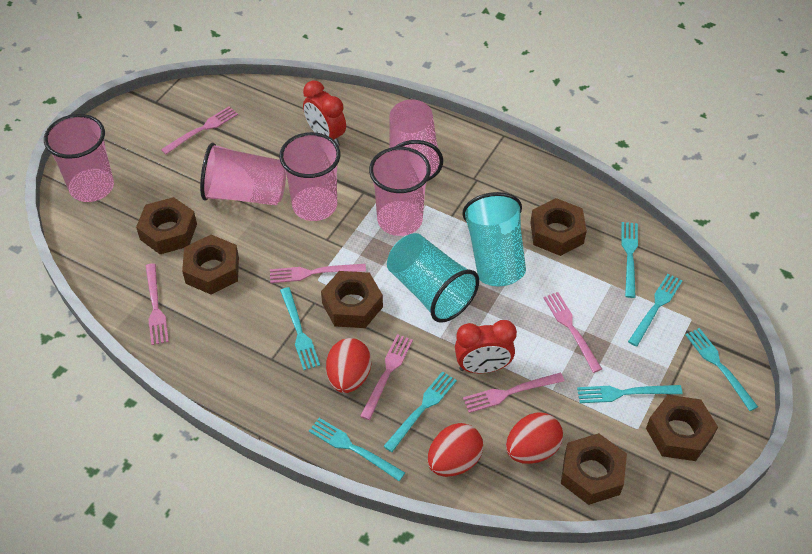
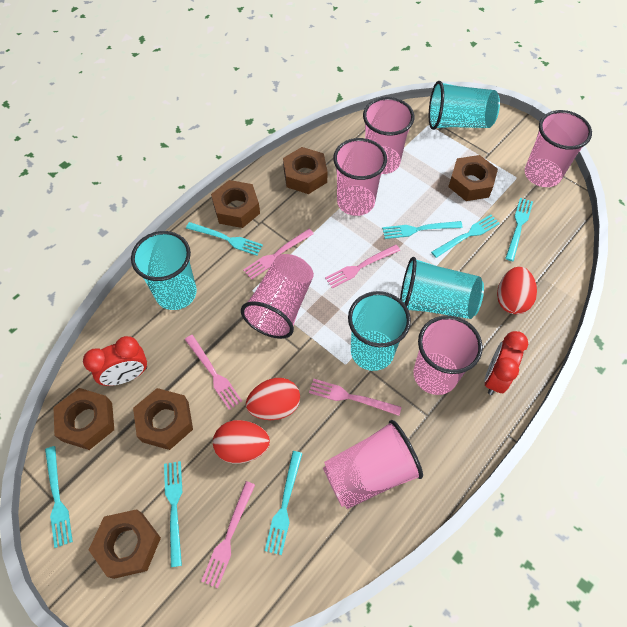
pink cup: [44,114,114,202] [200,143,286,205] [279,132,340,221] [369,147,431,236] [389,99,443,181] = 5 -> [241,254,314,339] [323,420,423,509] [333,138,387,216] [363,97,414,174] [414,315,483,395] [525,110,592,187] = 6
pink fork: [146,263,169,345] [161,106,238,154] [270,264,366,283] [360,334,413,420] [463,373,564,413] [543,292,602,373] = 6 -> [185,335,242,410] [201,481,255,588] [243,229,314,280] [309,379,401,416] [325,245,400,288] = 5
turquoise cup: [387,233,479,323] [462,192,526,287] = 2 -> [131,231,197,310] [348,291,411,371] [400,257,484,319] [429,81,500,130] = 4

